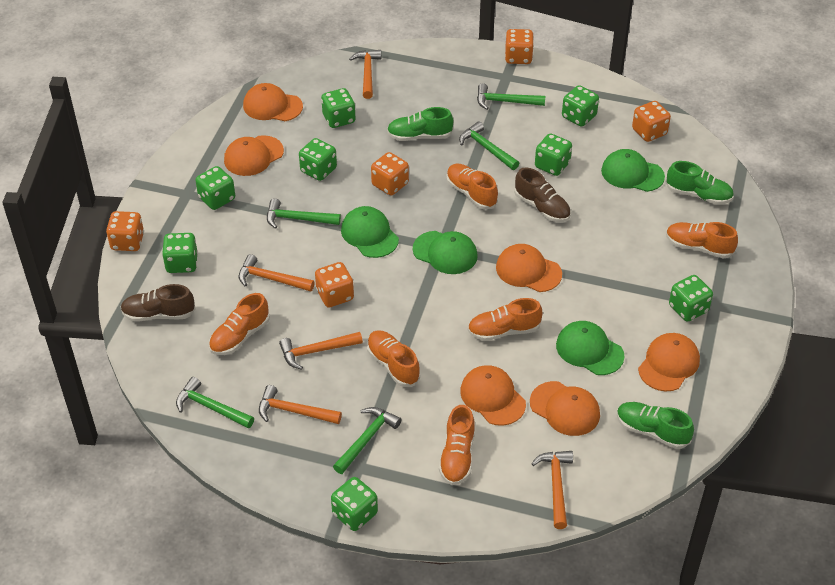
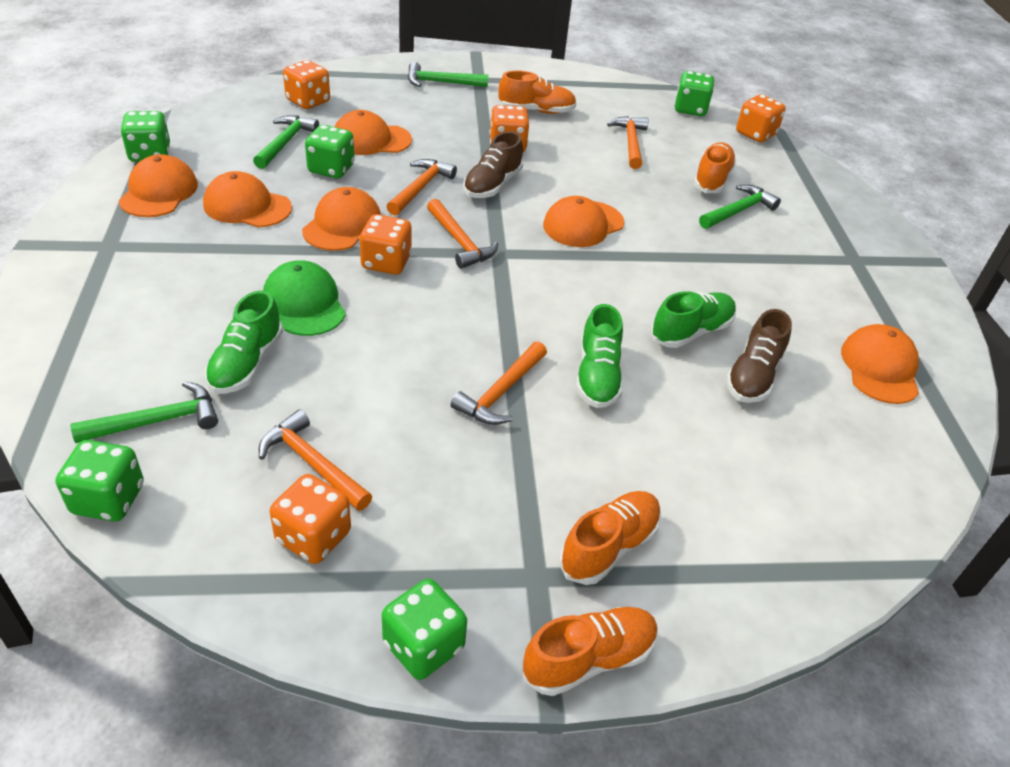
green cap: [341,206,399,258] [413,231,478,274] [556,321,625,375] [601,149,665,192] = 4 -> [263,260,346,336] = 1
green dice: [162,233,198,273] [195,166,235,210] [299,138,337,181] [321,88,356,128] [331,477,378,531] [535,133,572,176] [562,85,599,127] [669,275,713,322] = 8 -> [56,440,144,521] [120,111,170,162] [305,125,354,179] [382,579,467,680] [675,71,715,116] = 5
green hammer: [176,377,254,428] [267,198,341,229] [333,407,402,474] [459,121,519,170] [477,83,545,110] = 5 -> [70,381,218,443] [253,115,319,169] [408,62,488,87] [699,185,781,229] = 4
orange shoe: [209,293,270,355] [367,330,420,387] [439,405,475,485] [446,164,498,210] [468,298,542,341] [666,222,738,259] = 6 -> [498,71,577,114] [523,607,658,696] [559,491,661,585] [694,142,736,193] = 4

